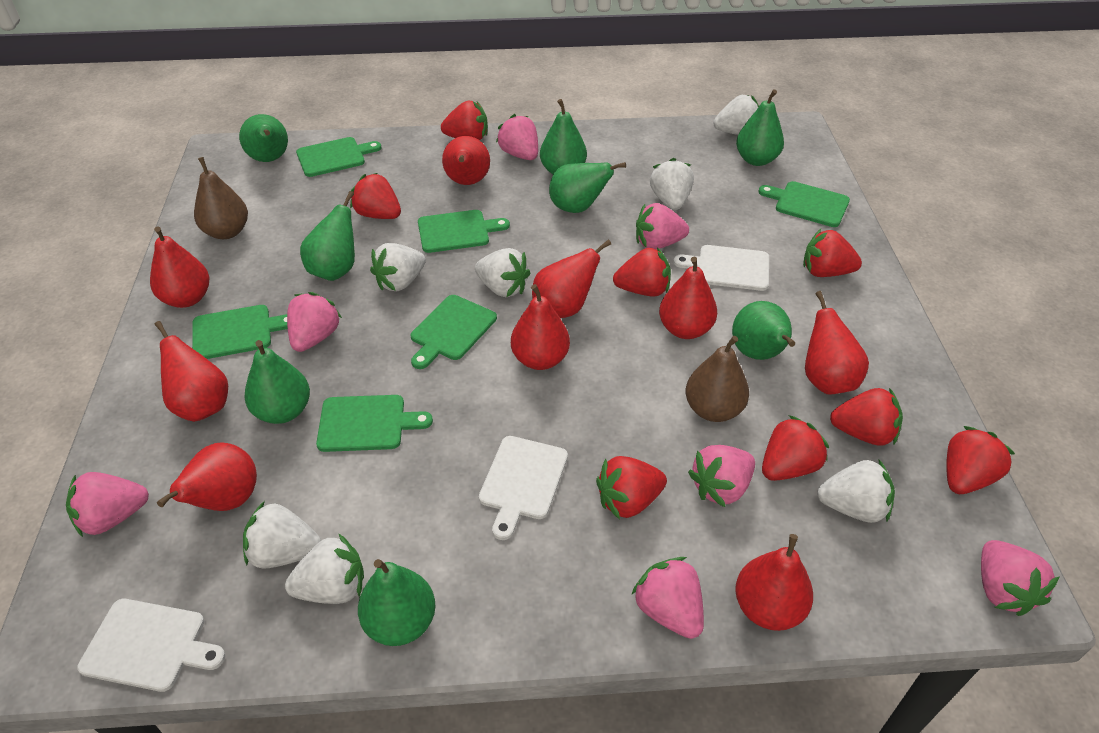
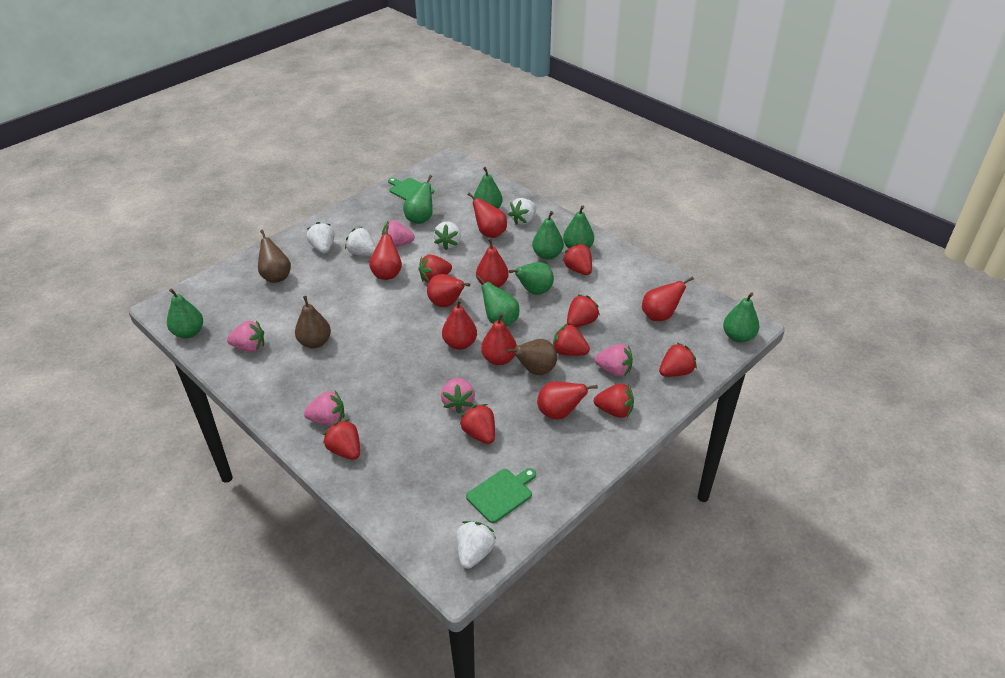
brown pear: [194,157,248,239] [685,336,749,422] = 2 -> [258,230,291,283] [295,296,331,348] [506,339,557,375] = 3
green cutting board: [192,305,288,359] [296,137,382,177] [316,395,433,452] [410,295,497,369] [418,210,510,253] [758,181,850,227] = 6 -> [388,178,434,200] [466,468,536,523] = 2
pink strawberry: [66,472,149,537] [287,292,342,352] [496,114,538,160] [631,557,704,639] [636,203,689,249] [688,445,755,507] [981,540,1060,616] = 7 -> [227,320,264,352] [304,391,344,426] [382,220,415,247] [441,378,475,413] [594,344,633,376] = 5
red pear: [150,227,209,308] [155,321,228,422] [157,442,257,511] [442,136,490,185] [511,284,570,370] [532,239,611,318] [659,257,717,339] [735,534,813,631] [805,291,869,395] = 9 -> [369,225,402,280] [427,274,470,307] [442,299,477,350] [467,193,507,238] [476,238,509,288] [481,313,517,365] [537,382,598,419] [642,277,694,321] = 8
white cutting board: [77,599,226,692] [479,436,568,540] [674,245,769,291] = 3 -> none = 0
white strawberry: [243,501,321,569] [285,533,364,604] [370,243,426,291] [475,248,530,297] [650,158,694,210] [713,95,759,135] [817,459,895,523] = 7 -> [307,222,335,253] [345,227,376,256] [433,222,461,250] [457,521,496,569] [508,198,536,225] = 5

